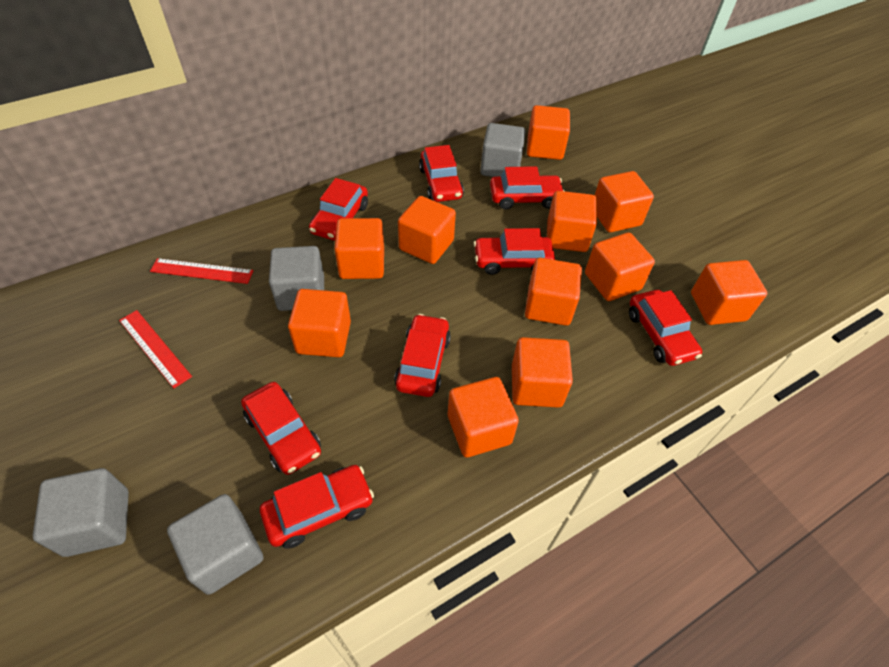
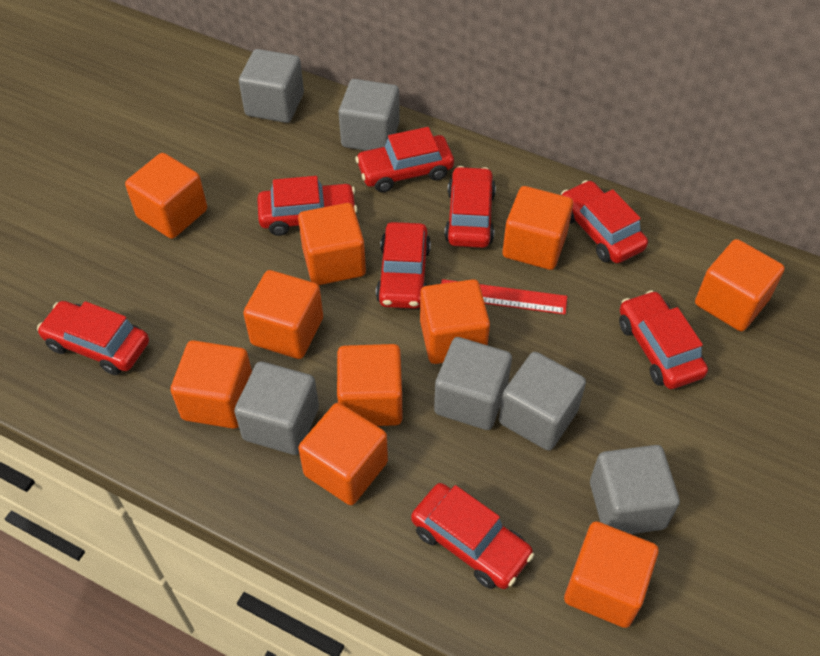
grey cube: [32,468,129,557] [167,494,264,595] [269,246,324,311] [480,123,526,177] = 4 -> [234,362,319,455] [239,49,304,123] [339,79,400,151] [434,337,512,430] [499,352,586,451] [590,445,680,534] = 6
orange cube: [288,289,351,357] [334,218,384,279] [398,196,456,264] [448,377,519,458] [512,337,573,408] [525,258,582,326] [527,105,570,160] [547,191,597,252] [585,232,655,301] [595,171,654,232] [691,260,767,325] = 11 -> [125,153,207,239] [170,340,252,429] [243,270,323,359] [298,203,366,285] [298,403,388,505] [337,344,403,426] [420,279,490,364] [502,186,573,270] [564,521,659,628] [695,239,785,331] = 10
red ruler: [119,310,192,388] [150,258,253,284] = 2 -> [441,279,567,315] = 1

